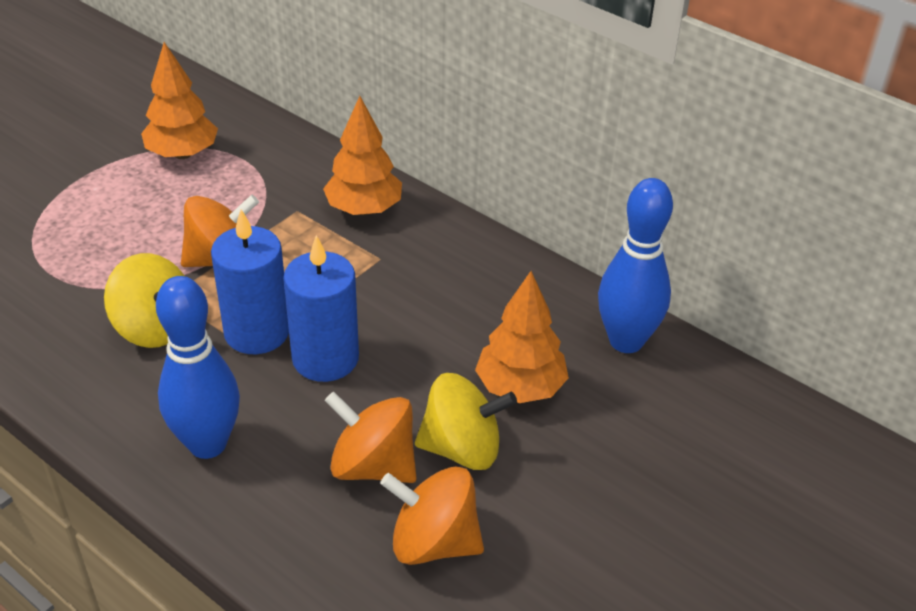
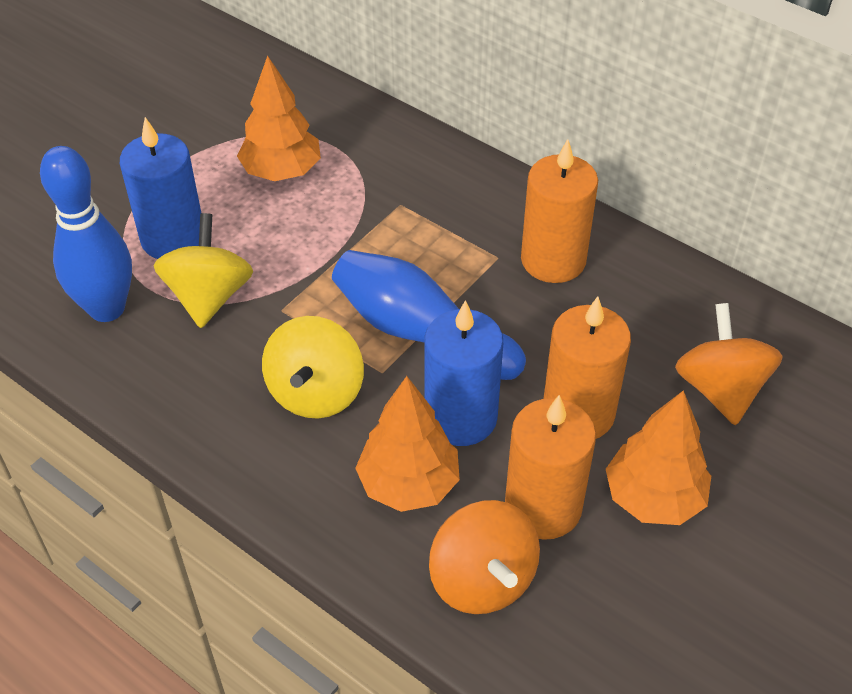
orange candle: none = 0 -> [505,395,596,540] [521,139,598,283] [543,296,631,439] = 3
orange spinning top: [181,195,259,267] [325,392,417,483] [380,466,484,565] = 3 -> [429,500,540,614] [675,303,783,425] = 2

